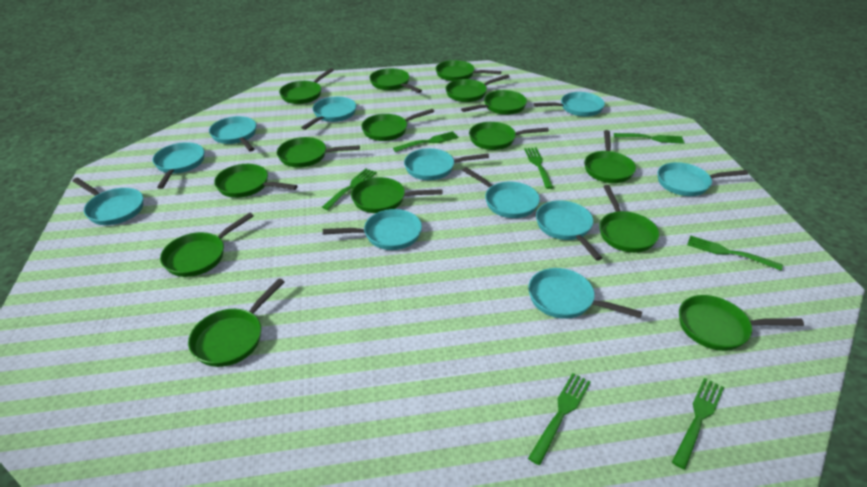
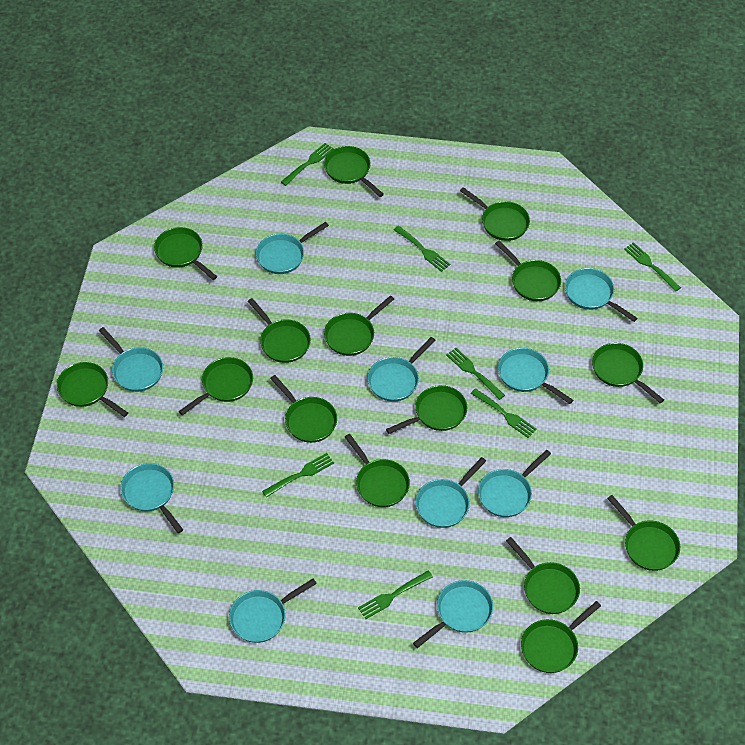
turquoise pan: [73,178,143,225] [153,142,204,189] [209,116,257,152] [301,97,356,130] [323,209,422,250] [404,148,489,180] [462,167,540,218] [528,268,642,319] [534,92,605,117] [536,200,602,261] [657,162,748,196] = 11 -> [99,327,163,392] [120,463,183,533] [229,579,317,643] [256,222,329,274] [368,337,436,402] [413,580,493,648] [415,457,486,528] [478,450,551,517] [498,348,573,404] [565,268,637,322] = 10

